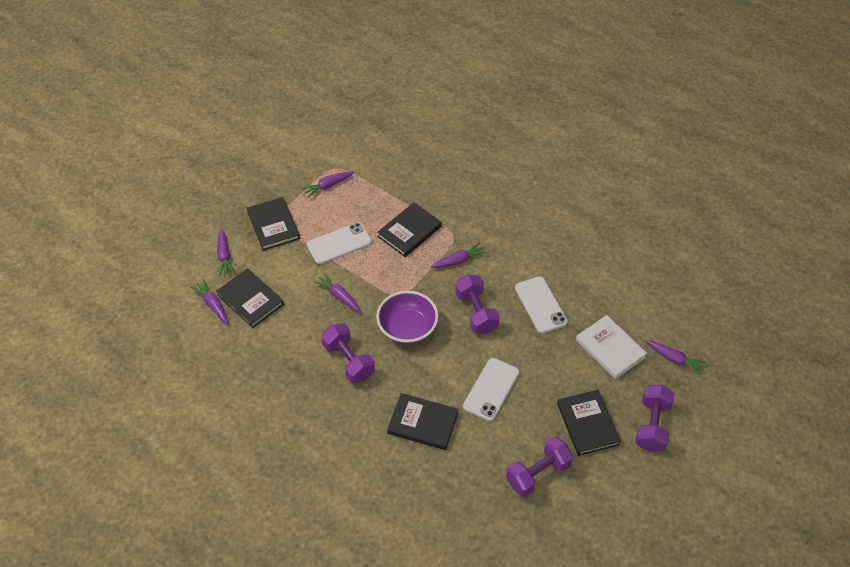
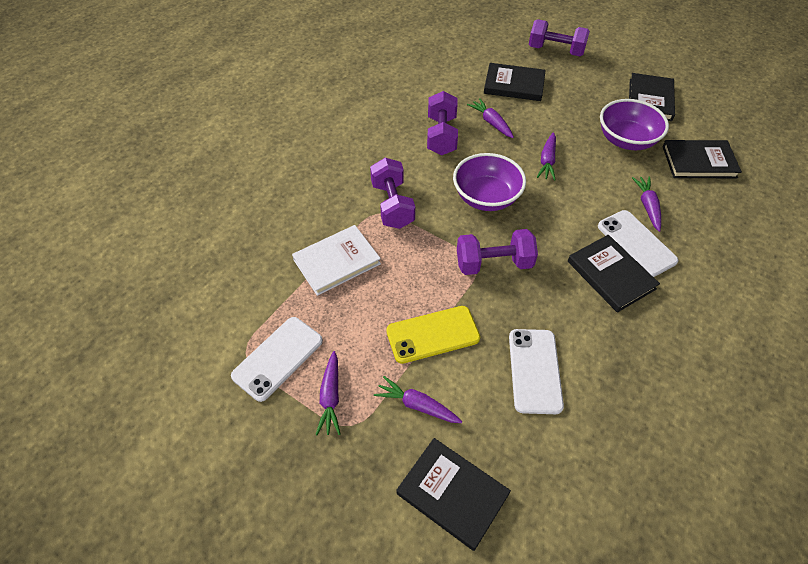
purple bowl: [376,291,439,344] = 1 -> [453,153,526,211] [600,99,669,150] = 2
purple carrot: [190,279,228,324] [217,229,235,276] [301,171,354,198] [313,272,361,312] [430,242,487,268] [645,340,707,375] = 6 -> [316,351,340,435] [374,376,462,423] [467,98,514,138] [537,132,556,181] [632,176,661,232] = 5
yellow phone: none = 0 -> [386,306,480,364] = 1

